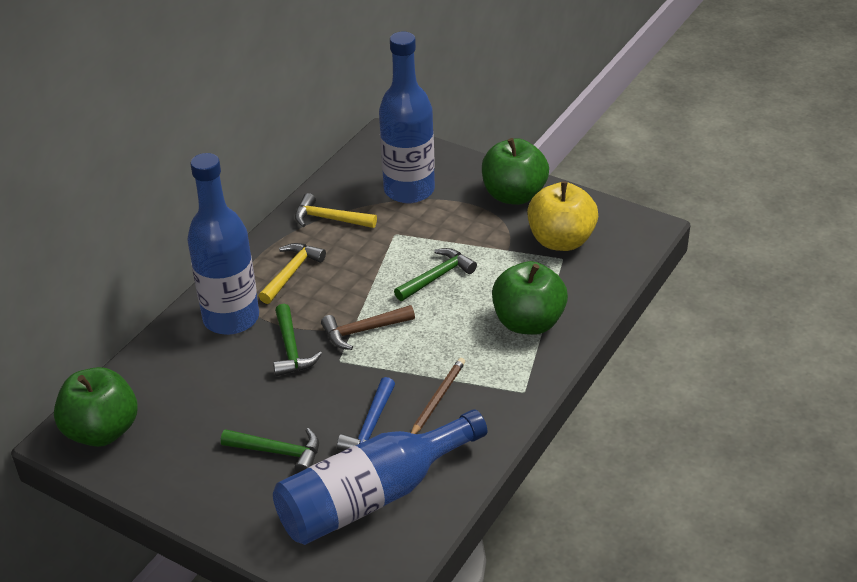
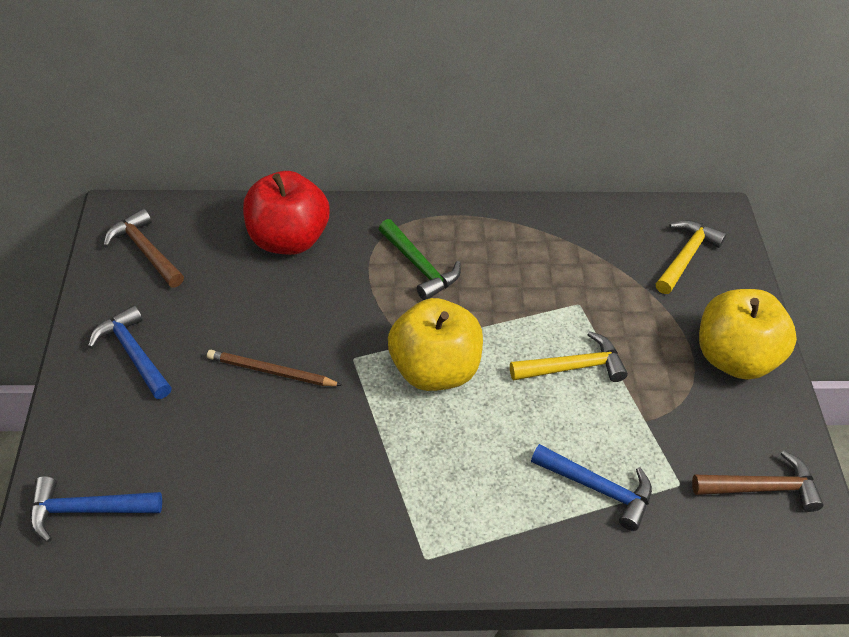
blue bottle: [187,153,259,335] [273,409,487,545] [379,32,435,203] = 3 -> none = 0
blue hammer: [337,377,395,451] = 1 -> [30,476,162,542] [88,305,172,399] [531,444,652,531] = 3
brown hammer: [321,305,415,350] = 1 -> [103,209,184,288] [692,450,824,512] = 2
green apple: [54,367,138,447] [482,138,549,205] [492,261,568,335] = 3 -> none = 0
green hammer: [221,428,319,473] [273,304,322,376] [394,248,477,301] = 3 -> [379,219,461,300] = 1
red apple: none = 0 -> [243,171,330,255] = 1
yellow apple: [527,181,598,251] = 1 -> [388,298,483,391] [699,289,797,380] = 2

